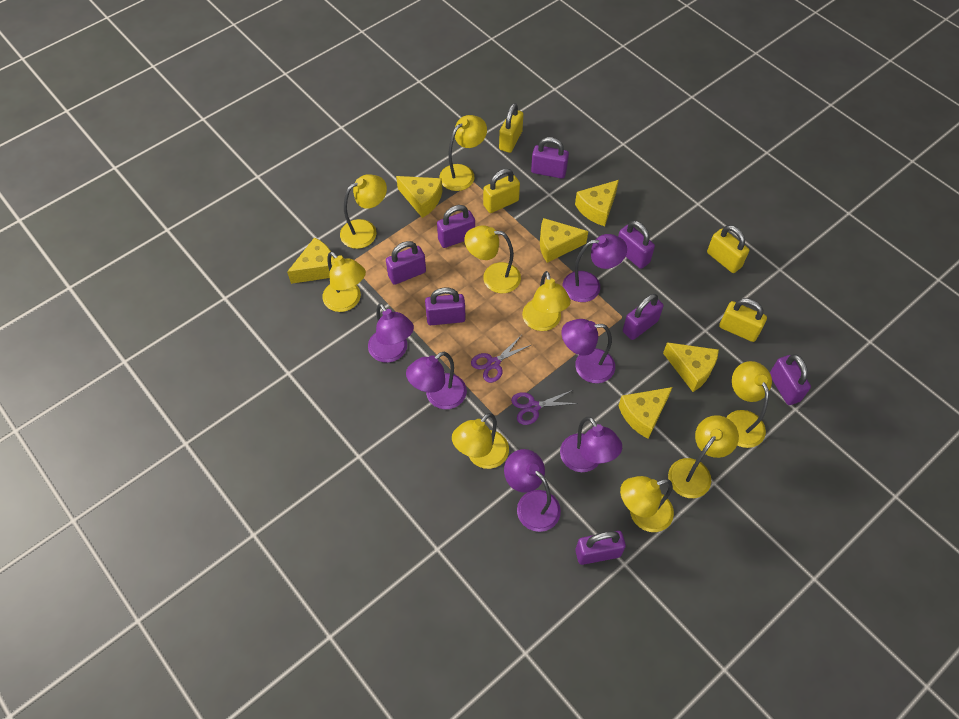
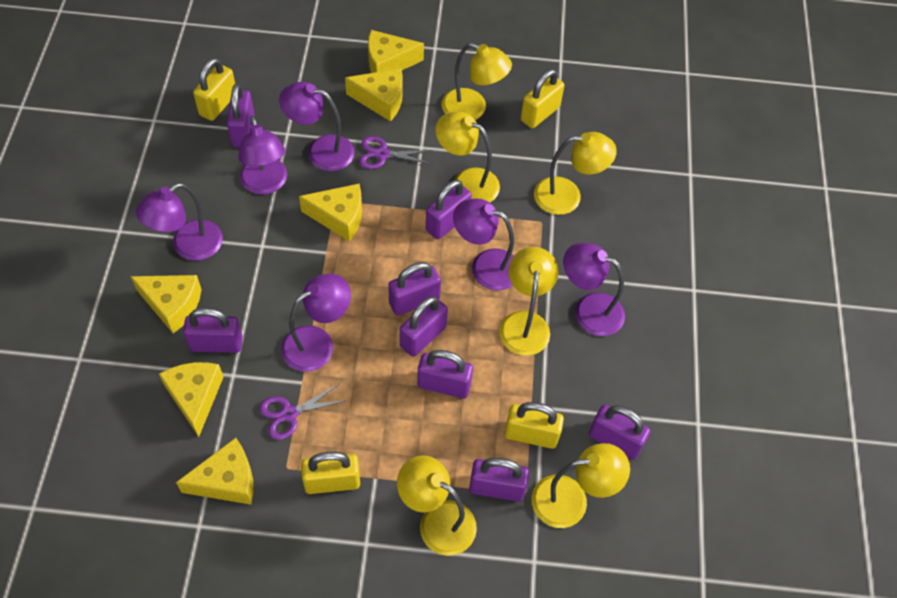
yellow lamp: [322,252,366,312] [340,174,387,249] [439,115,487,191] [452,413,509,469] [464,226,521,293] [522,271,571,331] [620,476,674,532] [668,415,739,498] [726,361,772,448] = 9 -> [397,455,477,556] [436,112,500,202] [442,43,512,120] [499,247,558,356] [532,443,630,528] [534,132,617,215] = 6

